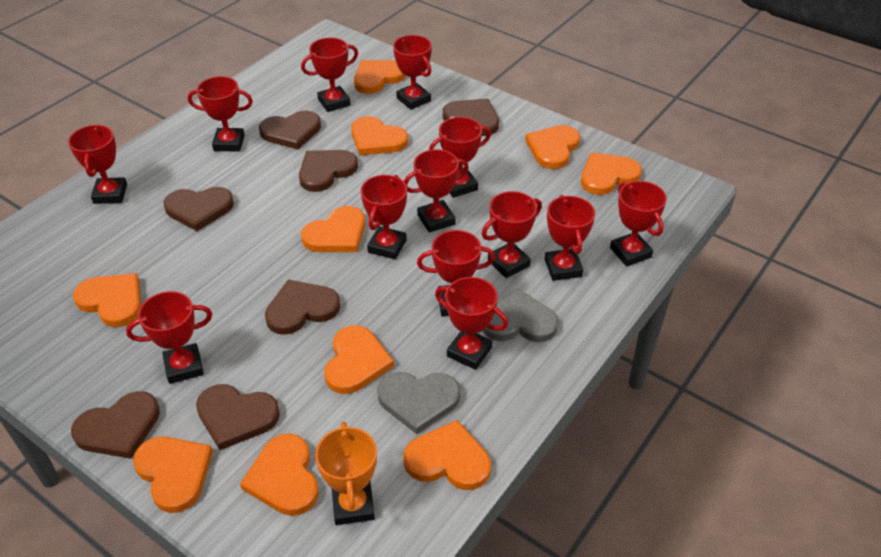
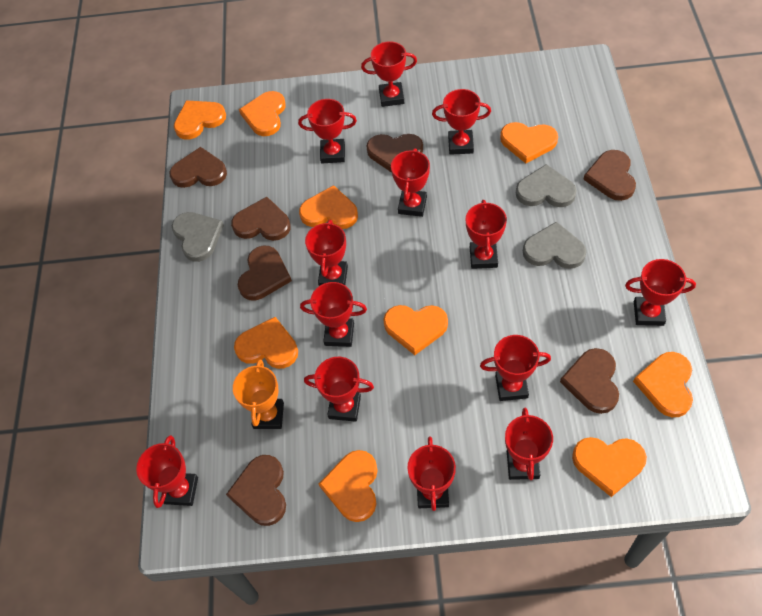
grey heart: [377,372,461,434] [482,289,558,342] = 2 -> [172,212,224,262] [516,164,577,207] [523,222,586,269] = 3
orange heart: [73,273,141,327] [133,437,213,513] [240,434,319,516] [301,206,365,252] [324,325,394,394] [351,116,408,155] [354,60,406,94] [403,420,491,490] [525,125,580,169] [581,152,642,195] = 10 -> [174,100,226,140] [234,317,298,369] [239,91,286,136] [299,185,358,229] [319,450,378,522] [383,305,448,355] [500,122,558,163] [572,437,647,497] [633,352,693,417] = 9

